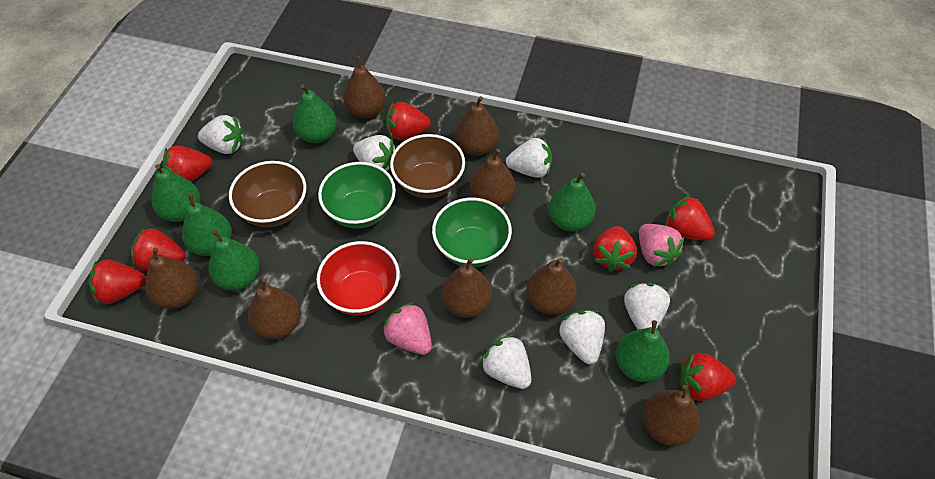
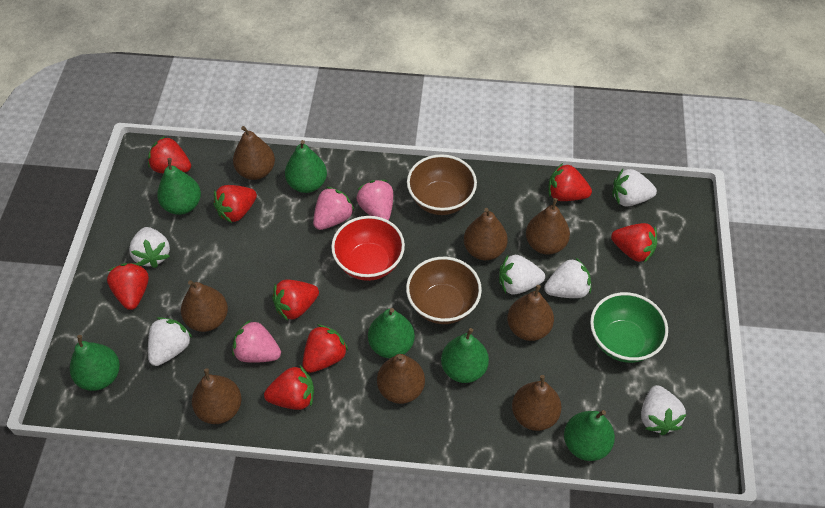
green bowl: [318,162,396,228] [432,198,512,268] = 2 -> [590,292,668,363] = 1
pink strawberry: [382,302,432,355] [639,224,684,267] = 2 -> [232,320,281,363] [313,187,355,230] [357,180,393,221] = 3
red strawberry: [89,260,146,304] [131,228,185,271] [162,146,212,182] [386,102,431,140] [593,226,637,272] [665,195,715,240] [679,352,736,401] = 7 -> [107,263,149,310] [148,136,191,173] [213,185,257,223] [264,366,314,410] [272,280,319,321] [302,325,348,373] [549,163,592,201] [611,223,657,263] = 8

